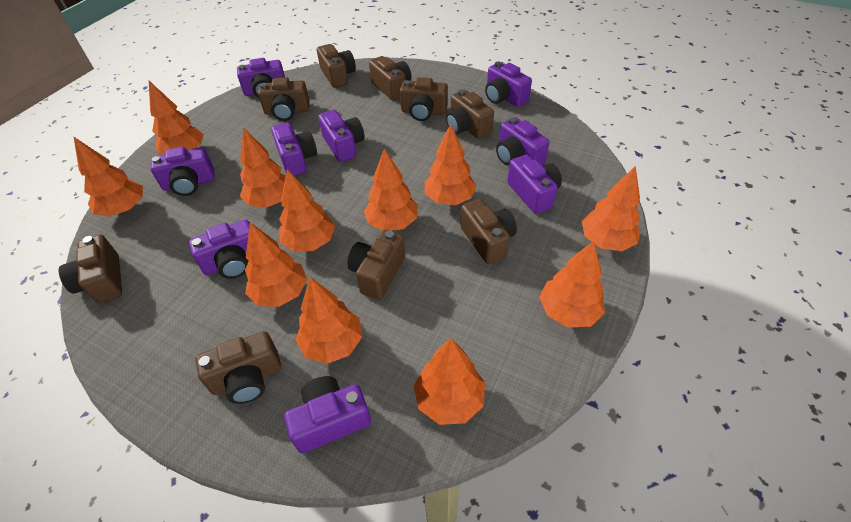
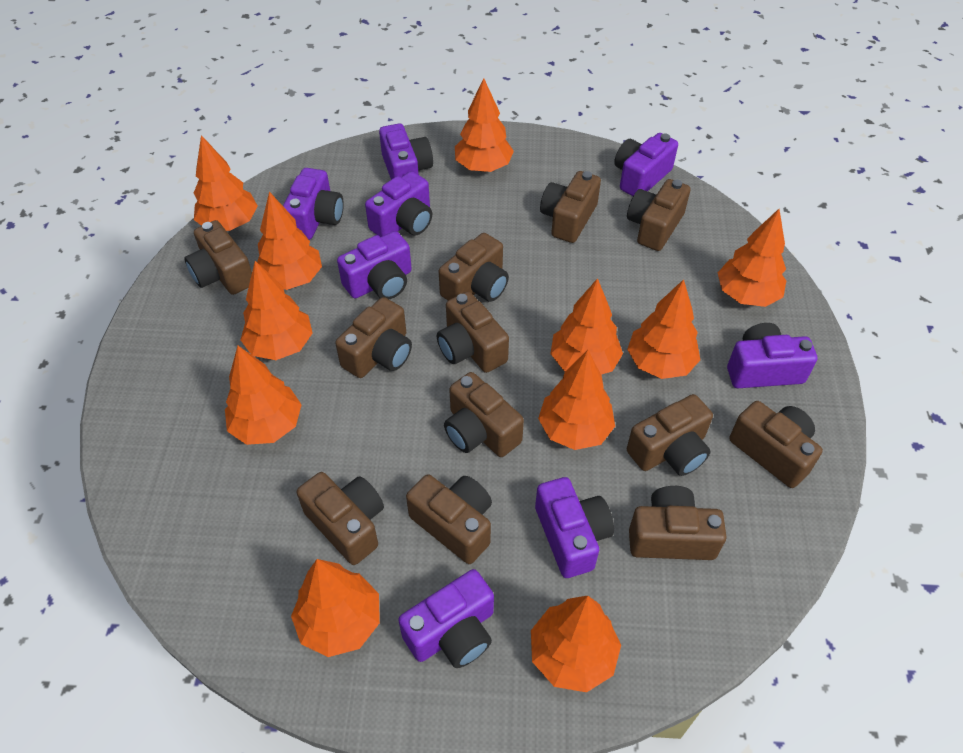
brown camera: [58,235,122,303] [196,331,281,404] [258,77,310,121] [317,44,356,88] [347,230,405,300] [369,56,412,101] [400,77,448,121] [446,90,494,139] [460,199,517,264] = 9 -> [184,220,252,295] [297,472,384,565] [335,297,412,378] [406,474,492,564] [437,291,509,373] [439,233,509,302] [444,372,524,457] [540,171,601,243] [627,179,691,251] [627,394,713,476] [629,486,726,560] [729,401,823,488] = 12
purple camera: [150,147,215,196] [189,220,250,279] [237,58,285,98] [271,123,317,176] [284,376,371,453] [318,110,365,162] [485,62,532,107] [496,117,549,165] [507,155,562,214] = 9 -> [283,168,344,240] [337,231,412,299] [365,171,432,237] [379,123,433,180] [398,569,494,668] [535,477,614,578] [614,133,678,196] [727,323,817,388] = 8

